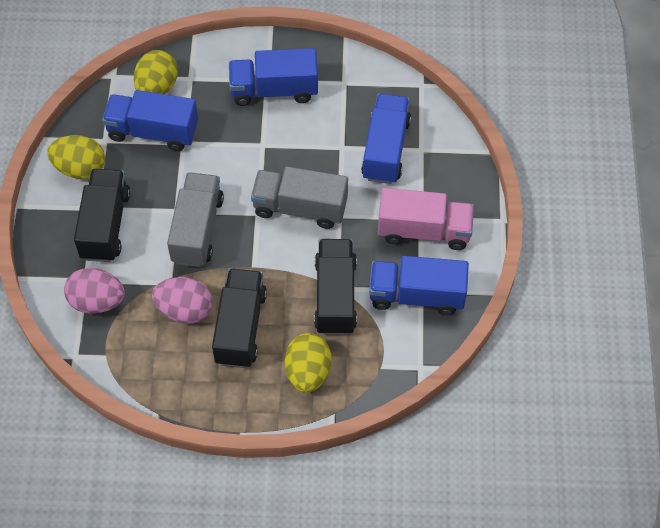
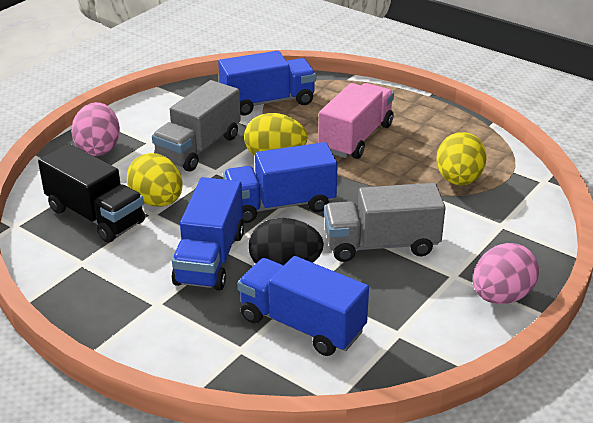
black egg: none = 0 -> [249,218,324,265] = 1
black truck: [74,169,130,262] [212,268,267,368] [314,239,357,335] = 3 -> [38,144,145,243] = 1

